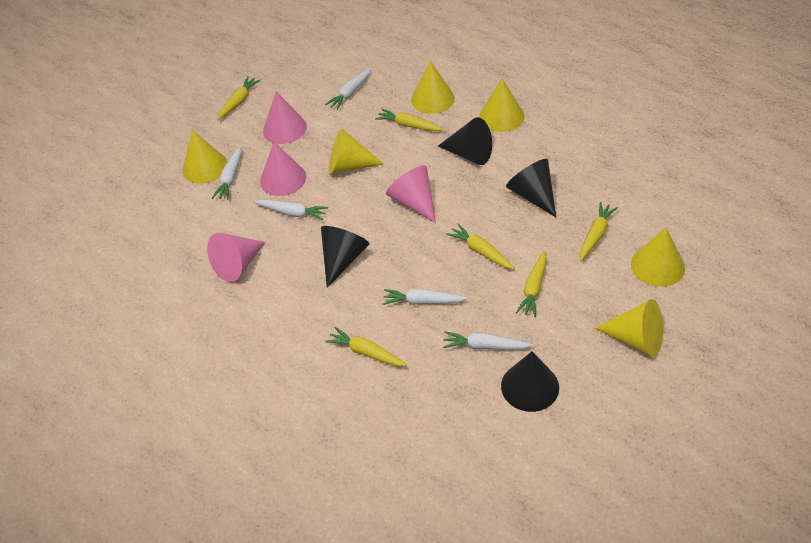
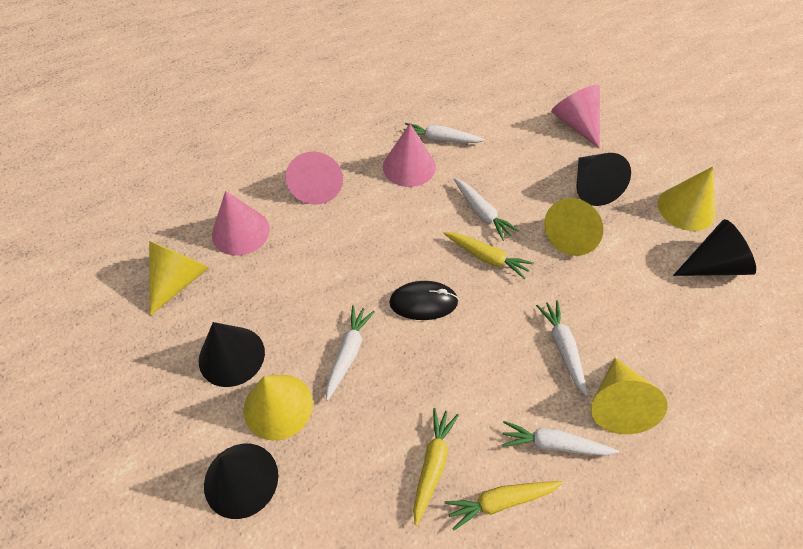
black mouse: none = 0 -> [389,281,458,320] = 1
yellow carrot: [217,77,261,120] [325,327,407,366] [375,109,444,131] [446,224,515,269] [516,250,547,317] [580,202,618,261] = 6 -> [413,408,459,526] [443,232,534,279] [445,481,563,530] = 3
yellow cone: [182,130,227,184] [329,128,383,174] [411,61,455,114] [479,78,524,132] [595,299,663,357] [631,228,685,287] = 6 -> [149,241,210,316] [243,374,313,441] [544,198,603,256] [591,358,668,434] [658,167,715,231] = 5

